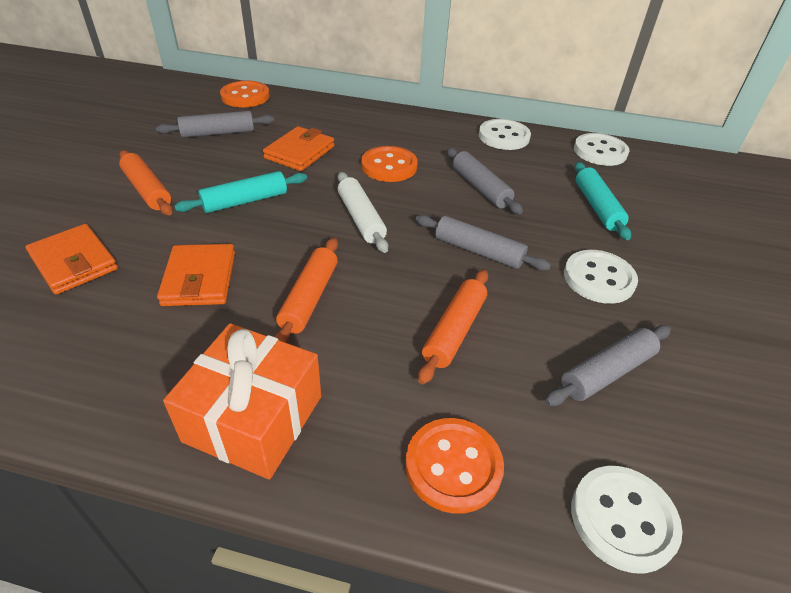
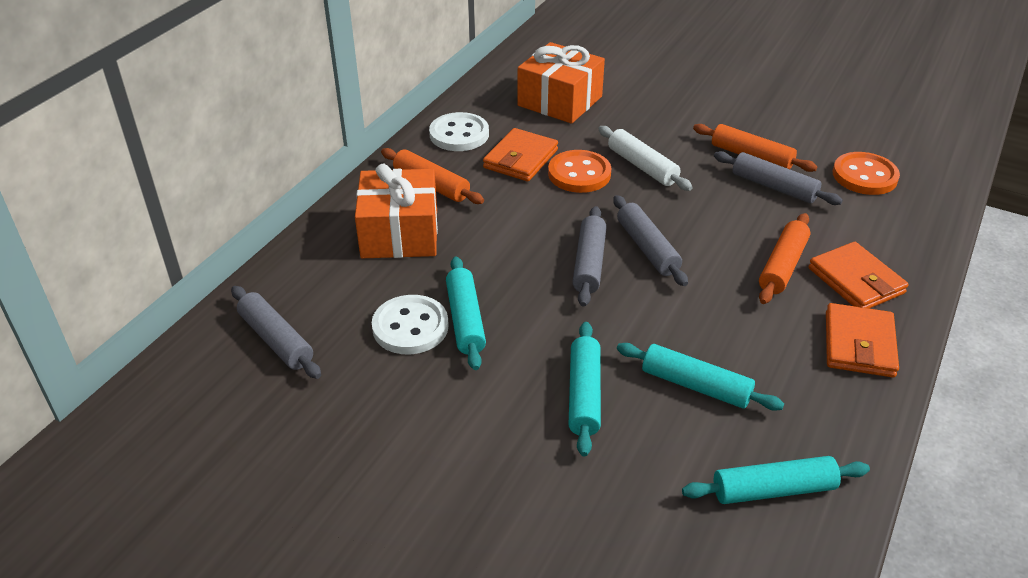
orange button: [220,81,270,107] [361,146,418,182] [405,418,504,514] = 3 -> [548,150,611,193] [833,152,900,195] = 2
orange gift: [163,323,321,480] = 1 -> [355,164,438,258] [518,42,605,124] = 2
turquoise rolling pin: [174,171,307,213] [574,162,631,240] = 2 -> [446,256,486,370] [569,322,601,456] [617,343,784,411] [682,456,870,504] = 4
white button: [479,119,531,150] [564,250,638,304] [571,466,683,573] [574,133,629,166] = 4 -> [372,295,449,354] [429,112,489,151] = 2

